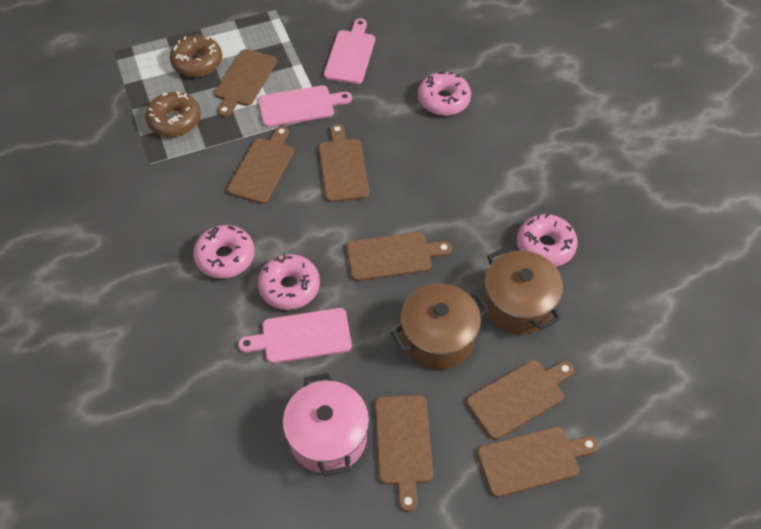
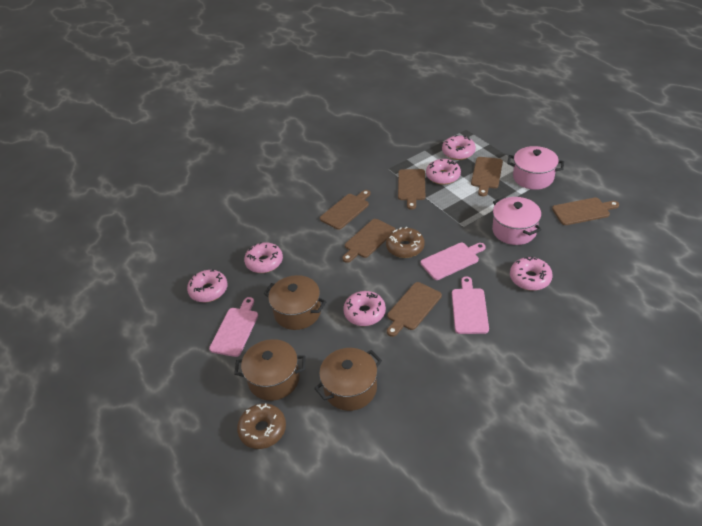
brown cutting board: [214,49,277,117] [227,126,294,204] [319,124,369,202] [346,232,452,281] [375,395,433,512] [466,360,574,440] [477,427,598,497] = 7 -> [320,190,371,230] [342,219,395,263] [387,282,442,337] [398,169,425,210] [471,157,503,196] [552,197,619,225] = 6
brown pot: [391,283,489,369] [483,247,563,334] = 2 -> [234,339,306,401] [264,275,327,330] [314,348,382,411] = 3
pink donut: [193,225,255,279] [258,254,320,310] [418,72,471,116] [517,214,578,267] = 4 -> [187,269,228,302] [244,242,283,273] [343,291,386,326] [426,159,461,185] [442,135,476,160] [510,256,553,291] = 6
pink pot: [282,373,369,477] = 1 -> [492,197,541,245] [507,146,564,190] = 2

